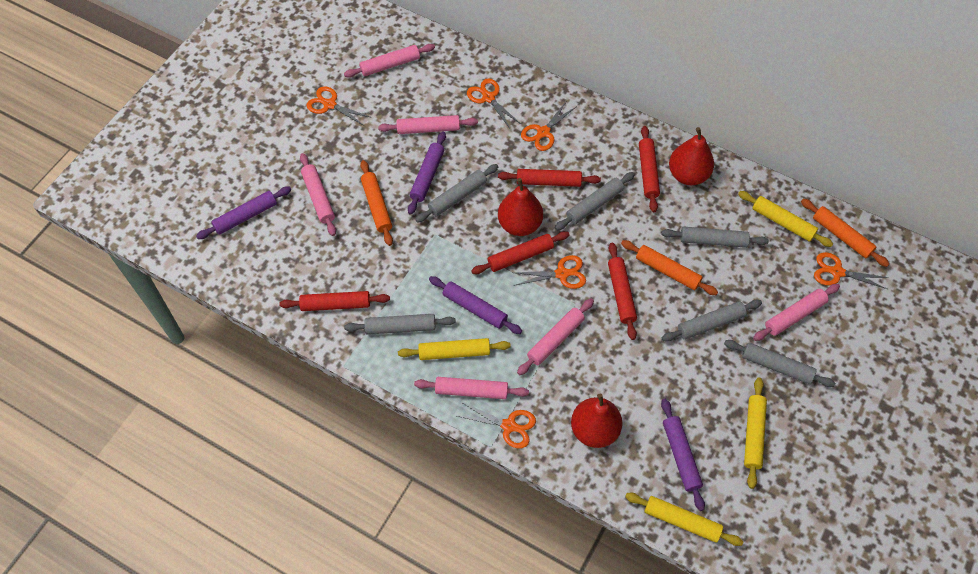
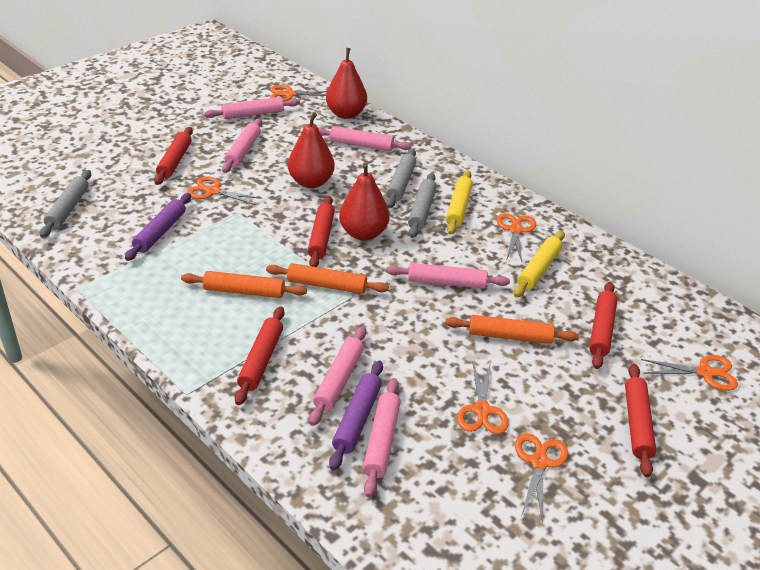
grey rolling pin: [344,314,456,335] [415,164,498,223] [555,172,635,230] [661,227,769,248] [662,300,762,342] [724,340,835,387] = 6 -> [40,170,91,238] [386,149,416,208] [408,173,437,238] = 3
purple rolling pin: [196,186,291,239] [408,131,446,215] [429,276,522,334] [661,399,705,511] = 4 -> [125,193,191,261] [329,360,383,470] = 2
yellow rolling pin: [398,338,511,360] [625,493,743,546] [738,191,833,247] [744,378,767,489] = 4 -> [446,170,473,235] [514,231,565,298] = 2

